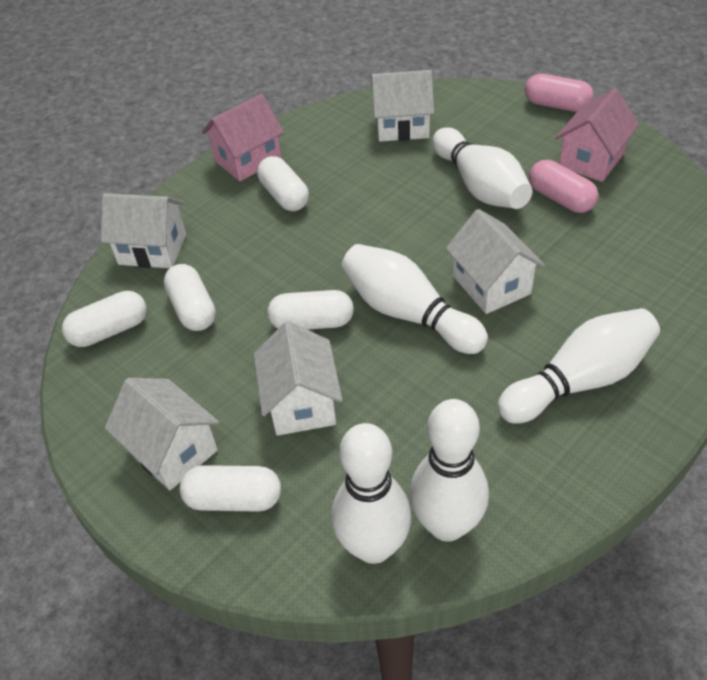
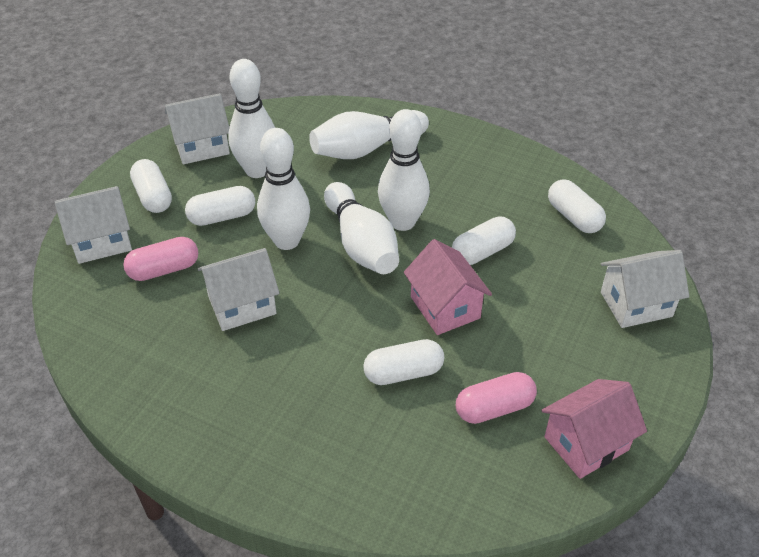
white house: [101,193,186,268] [105,378,219,490] [254,321,343,436] [371,70,434,142] [446,209,545,314] = 5 -> [54,186,132,264] [165,93,230,164] [198,248,280,331] [601,250,689,328] = 4

